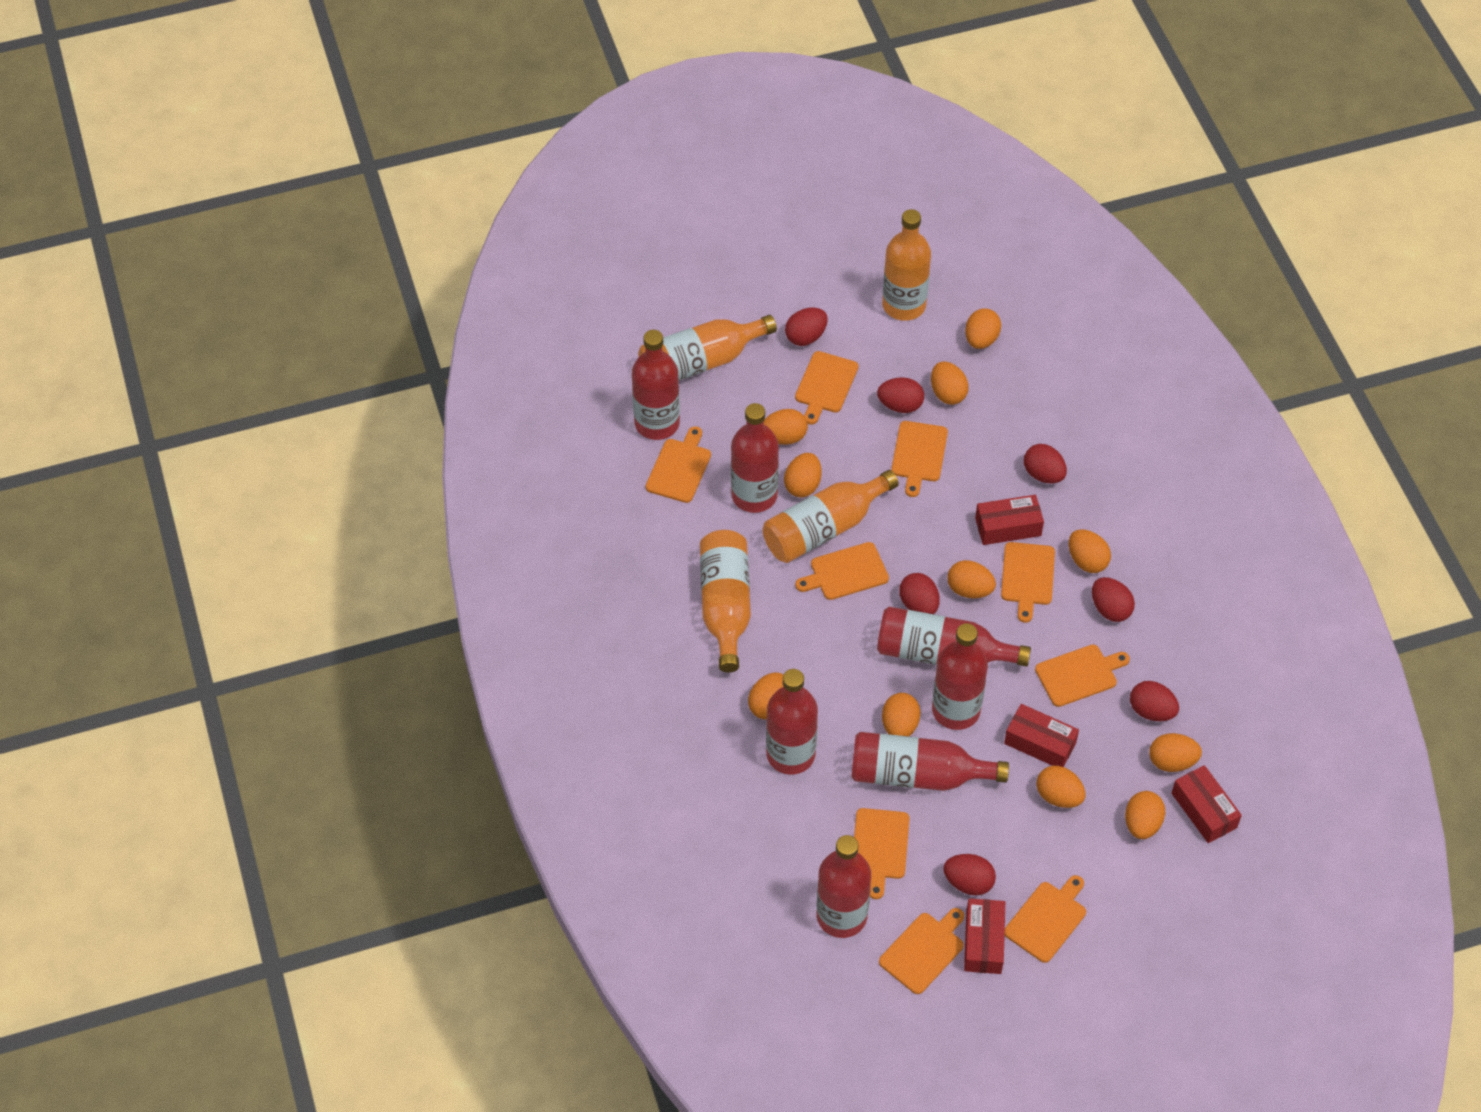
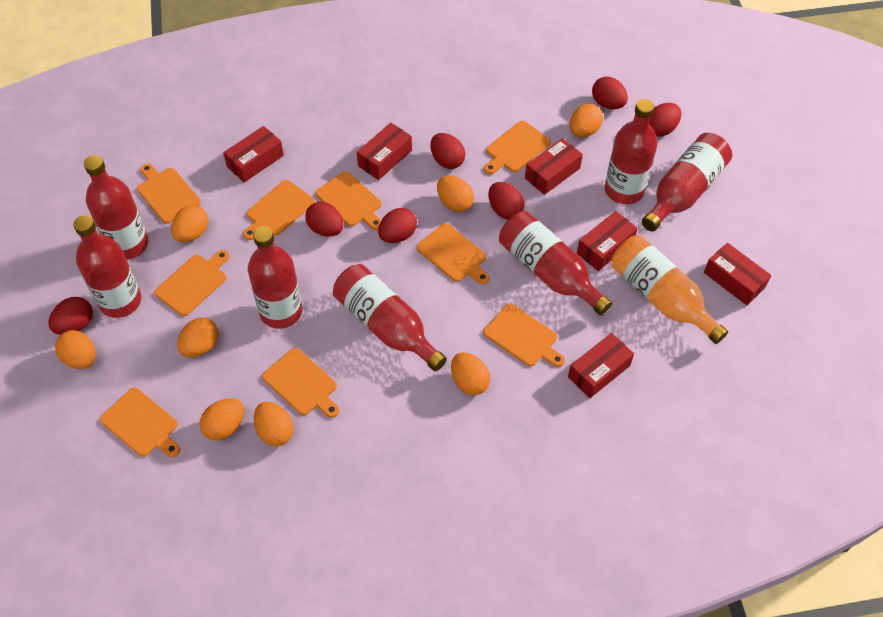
orange bottle: [638,315,777,381] [700,530,751,673] [763,470,899,563] [882,209,931,321] = 4 -> [611,235,728,344] = 1
orange egg: [748,672,784,720] [764,409,808,445] [784,453,821,498] [882,693,921,736] [931,361,969,405] [947,560,996,598] [965,308,1001,349] [1036,766,1085,808] [1069,529,1111,573] [1125,791,1165,839] [1149,733,1202,772] = 11 -> [55,330,96,369] [171,205,208,242] [177,318,219,357] [200,398,244,441] [254,402,294,446] [437,176,474,212] [451,352,490,395] [570,104,603,137] = 8
red box: [964,898,1005,974] [975,495,1044,545] [1004,704,1079,767] [1172,765,1242,843] = 4 -> [223,126,284,182] [357,123,412,180] [525,138,583,195] [568,333,634,398] [577,211,638,271] [704,243,771,305] = 6

